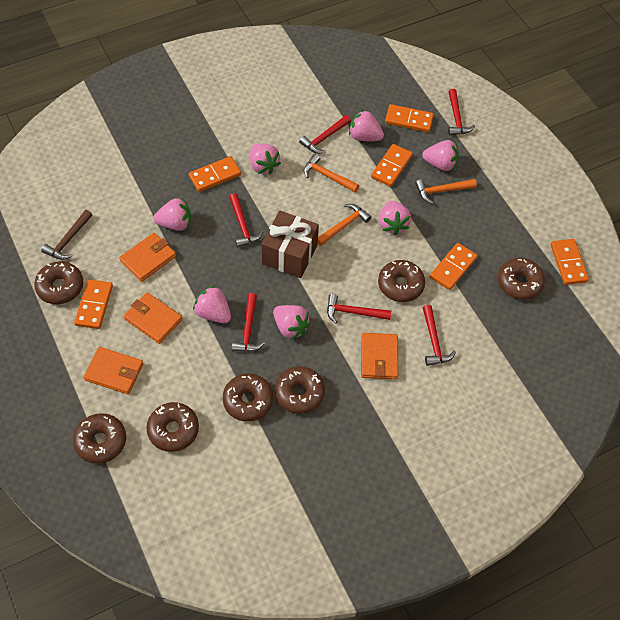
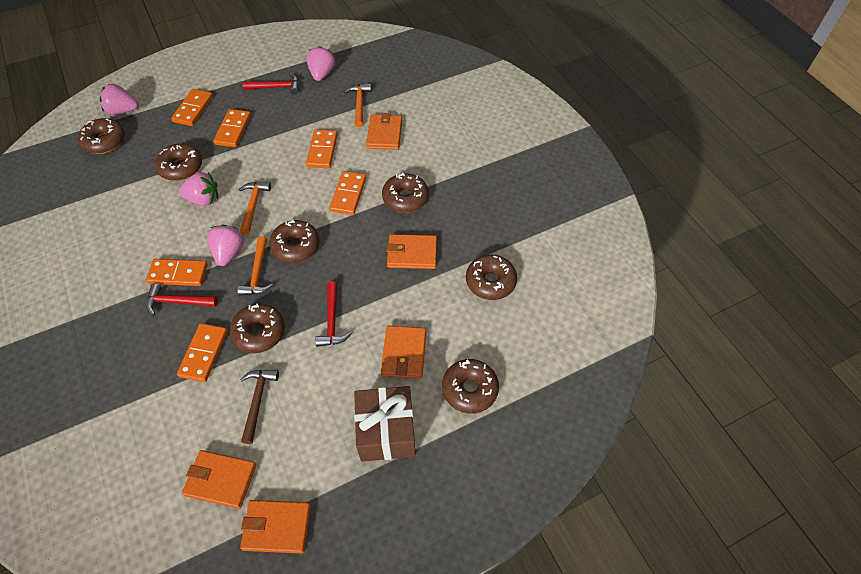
orange wallet: [83,347,143,394] [119,233,176,282] [124,292,182,344] [361,333,398,379] = 4 -> [182,450,256,509] [240,500,311,554] [366,113,402,150] [381,326,426,379] [386,234,437,269] = 5
pink strawberry: [153,198,191,231] [193,286,231,323] [250,144,281,175] [273,305,311,340] [349,110,384,141] [379,201,411,235] [422,140,459,171] = 7 -> [100,84,139,114] [178,172,218,206] [207,225,244,266] [306,46,335,81] = 4
red hammer: [229,193,263,247] [232,293,265,352] [299,115,351,154] [327,294,391,323] [423,305,456,366] [448,89,475,136] = 6 -> [146,283,218,316] [243,73,299,94] [315,281,352,347] = 3

